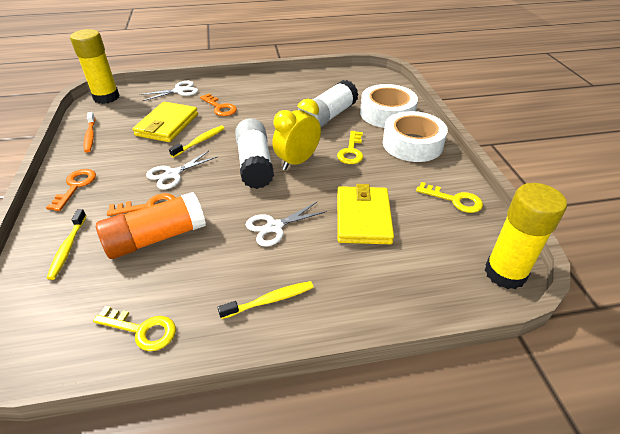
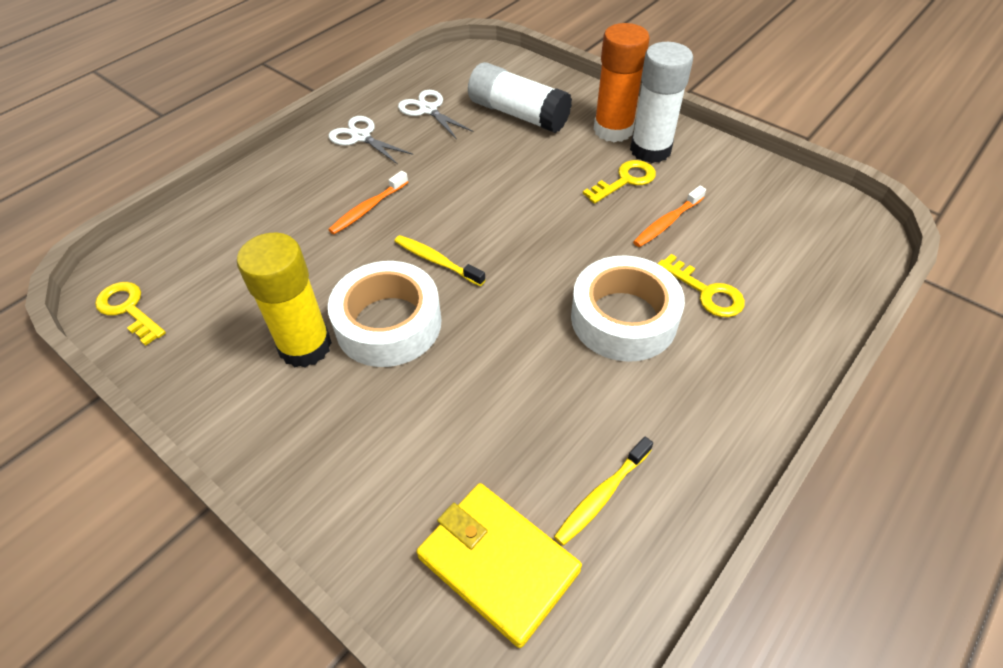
orange key: [46,169,96,211] [107,193,176,216] [200,94,237,116] = 3 -> none = 0
orange toothbrush: [84,112,95,153] = 1 -> [328,171,408,234] [633,186,706,247] = 2
white scissors: [139,81,198,101] [146,151,217,190] [246,202,327,247] = 3 -> [328,116,413,164] [398,90,473,139] = 2
yellow clock: [273,99,321,170] = 1 -> none = 0
yellow glue stick: [70,29,120,104] [485,183,567,289] = 2 -> [237,233,332,368] = 1
yellow toothbrush: [47,209,87,280] [169,126,225,158] [218,281,314,319] = 3 -> [395,235,485,286] [554,437,653,545] = 2
yellow wallet: [132,102,198,142] [337,184,394,244] = 2 -> [416,483,582,648] = 1

